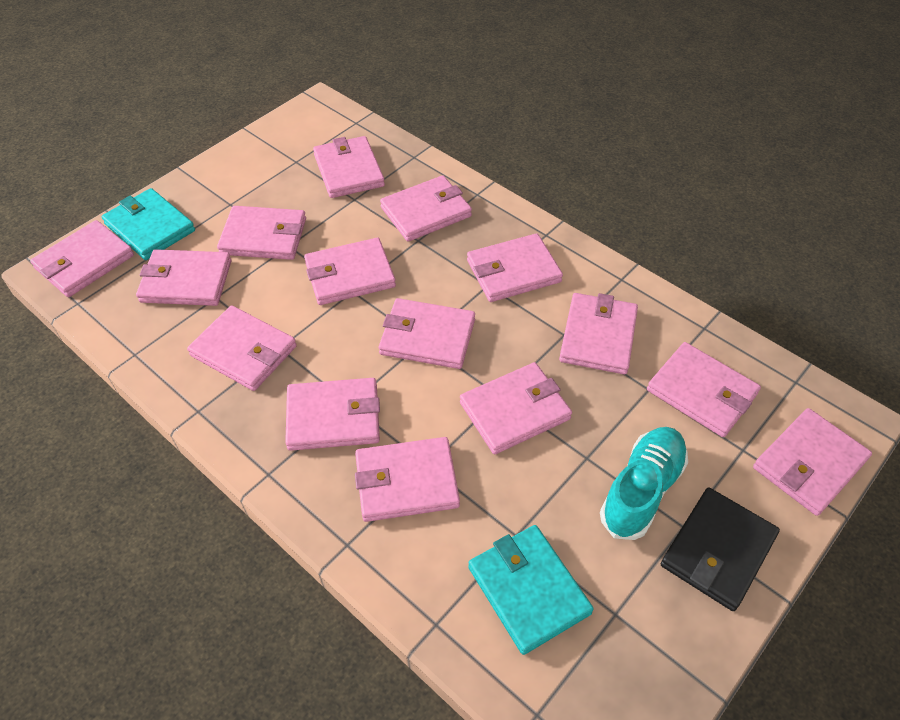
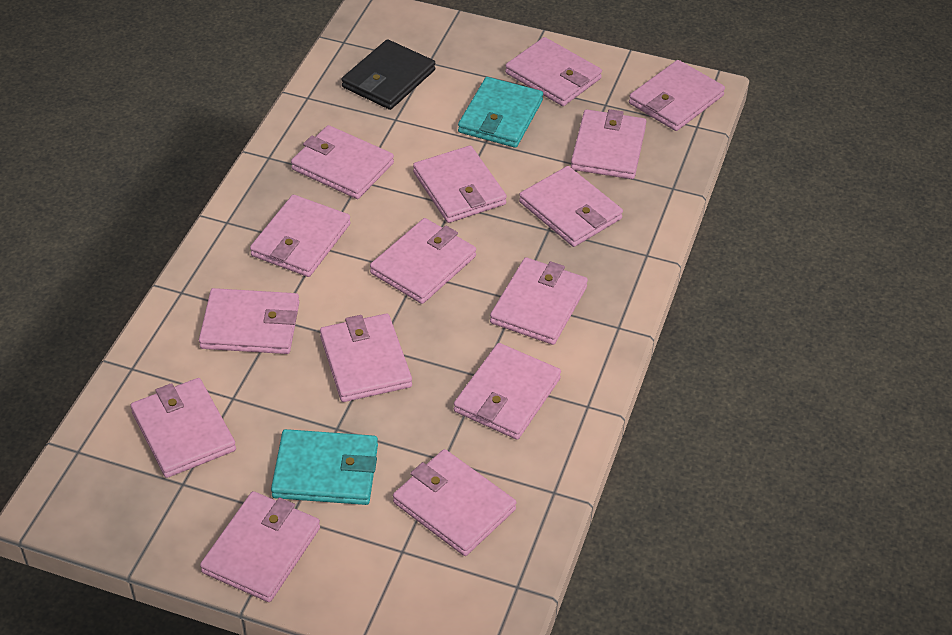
turquoise shoe: [600,427,688,540] = 1 -> none = 0

